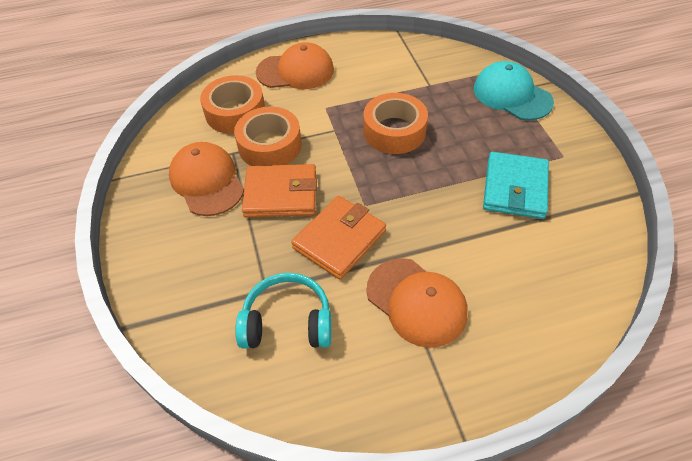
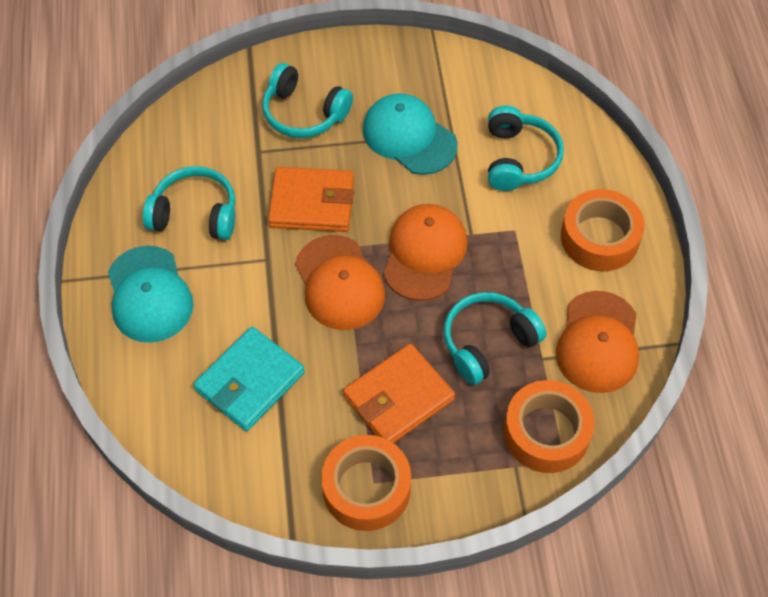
turquoise cap: [474,61,554,120] = 1 -> [108,246,194,343] [363,93,458,175] = 2
turquoise headphones: [235,273,332,349] = 1 -> [142,166,235,240] [262,63,353,138] [444,292,547,385] [488,105,564,191] = 4

